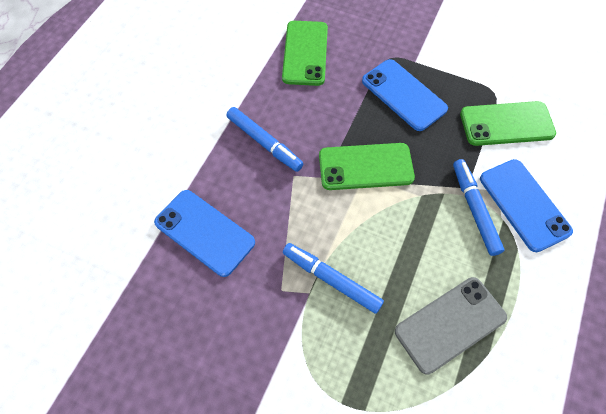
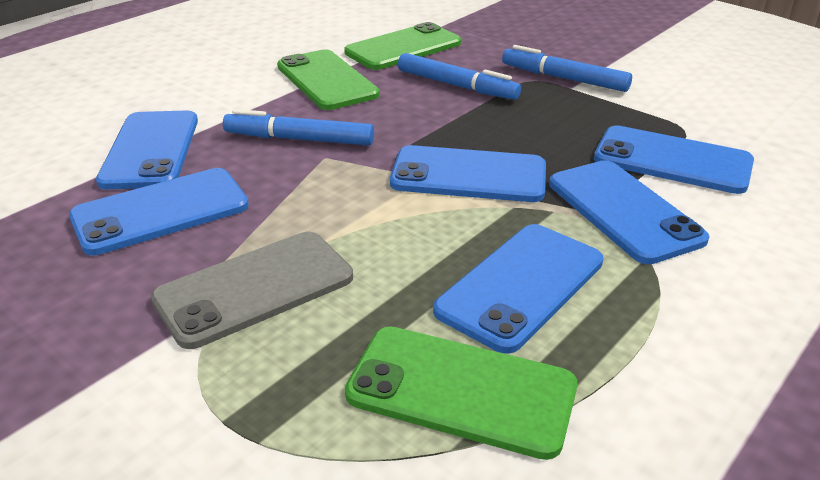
blue phone: [154,190,255,277] [362,59,448,131] [480,159,573,252] = 3 -> [69,168,249,255] [96,110,198,190] [390,145,546,202] [433,224,604,354] [549,160,709,264] [594,125,754,194] = 6

